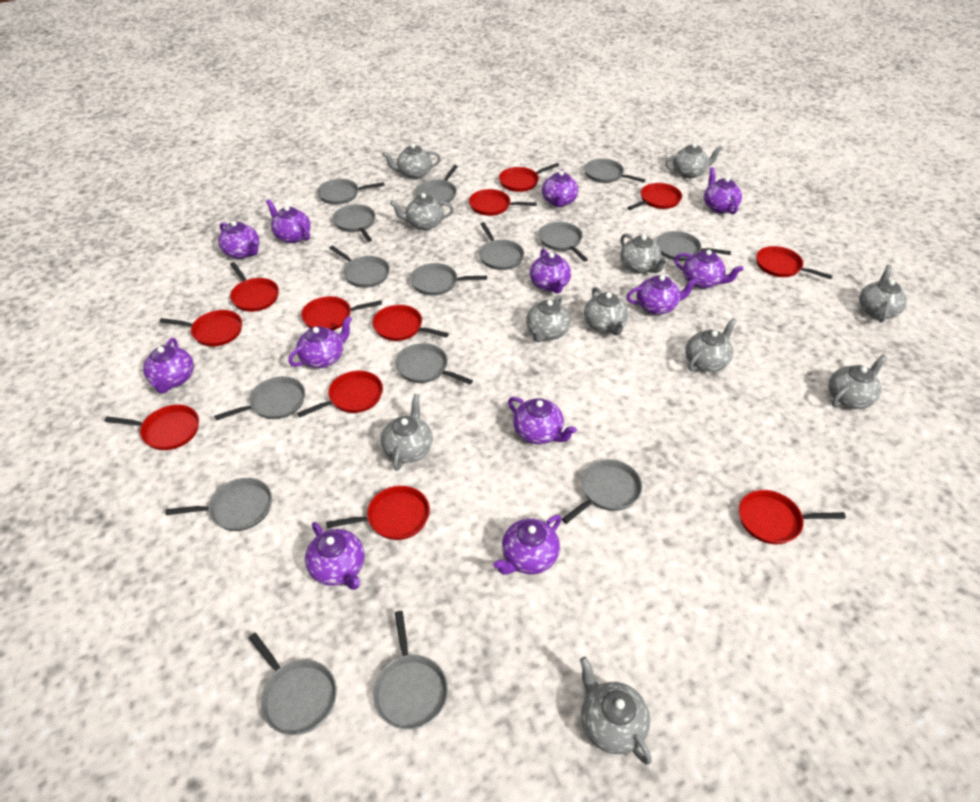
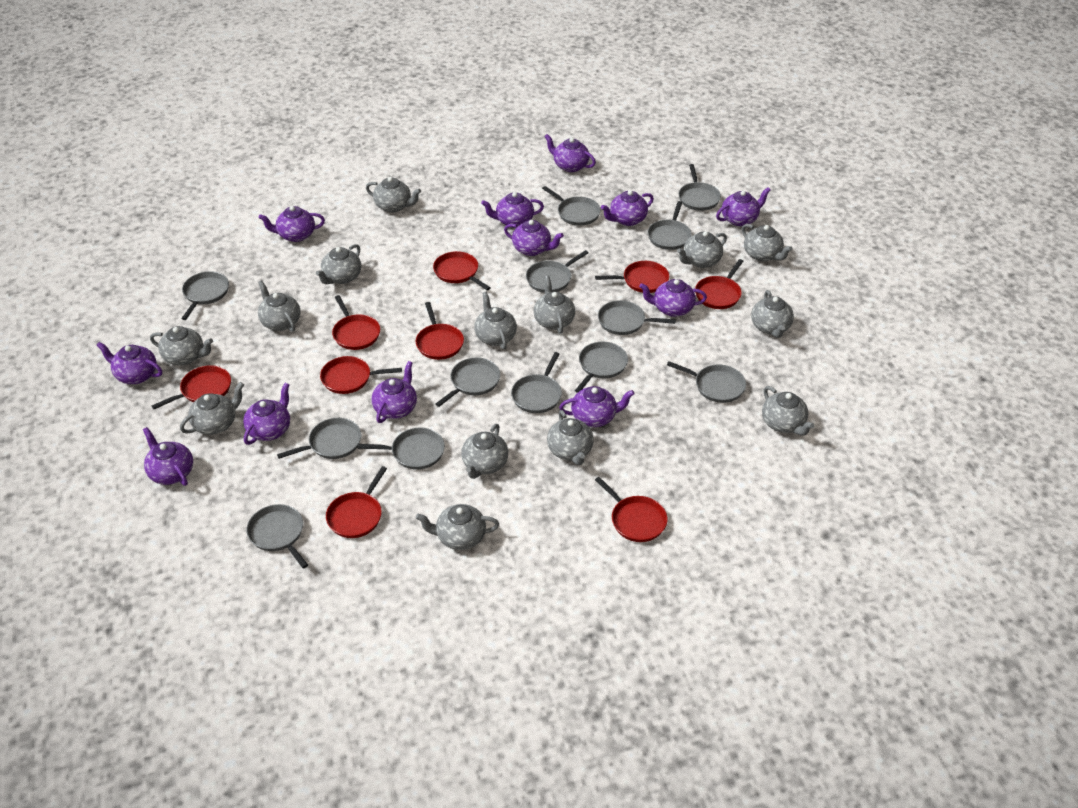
grey pan: [165,478,272,531] [214,376,305,421] [249,633,337,735] [317,179,384,205] [329,246,390,288] [333,204,376,242] [373,611,448,730] [395,343,473,384] [410,263,487,295] [416,165,458,203] [479,222,524,270] [539,222,588,262] [562,459,642,524] [584,159,646,183] [656,231,731,261] = 15 -> [181,271,229,320] [246,504,308,568] [277,418,361,459] [357,427,445,470] [436,358,500,407] [511,352,562,413] [526,250,588,293] [542,186,601,226] [575,342,628,393] [598,300,676,335] [648,201,692,250] [667,361,746,403] [679,164,721,211] = 13
grey teapot: [381,394,433,471] [382,144,441,179] [390,193,454,230] [526,295,571,343] [580,657,652,764] [584,287,628,335] [620,234,668,273] [665,143,723,178] [685,318,737,372] [829,355,887,409] [859,265,907,322] = 11 -> [150,326,213,365] [180,382,244,435] [258,280,301,332] [316,244,361,284] [366,177,421,212] [416,504,499,550] [461,424,508,479] [474,292,517,350] [534,276,575,334] [547,410,594,465] [677,231,727,268] [742,224,793,262] [751,290,794,338] [762,386,814,436] = 14
red pan: [105,405,199,450] [160,310,242,346] [230,262,279,312] [297,371,383,417] [301,296,382,330] [326,486,430,540] [372,305,449,341] [469,189,537,216] [499,163,559,192] [627,183,682,210] [739,490,846,545] [756,246,832,279] = 12 -> [152,365,231,409] [320,356,402,394] [326,466,387,538] [332,295,380,350] [416,302,464,360] [433,251,491,291] [595,261,669,293] [595,477,667,542] [695,259,743,309] = 9

